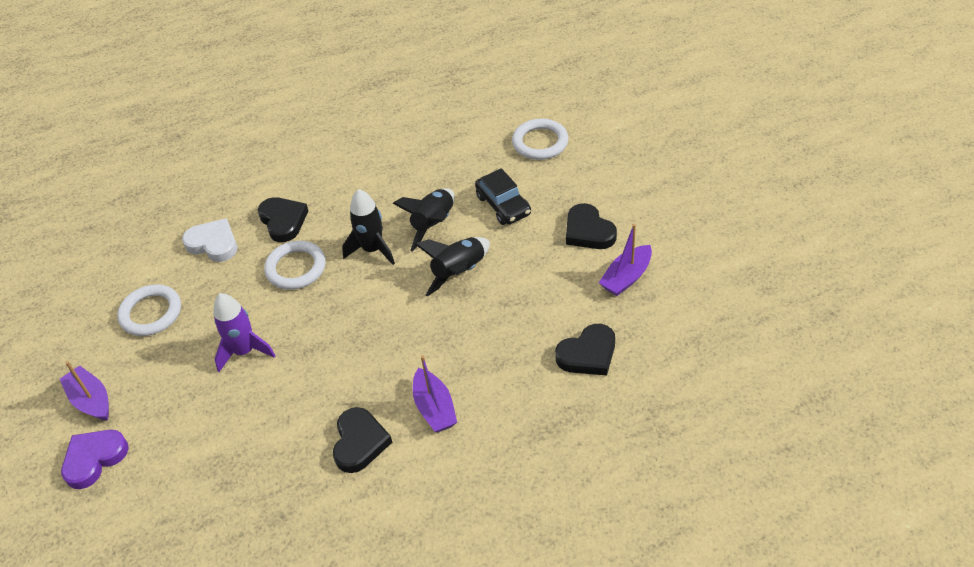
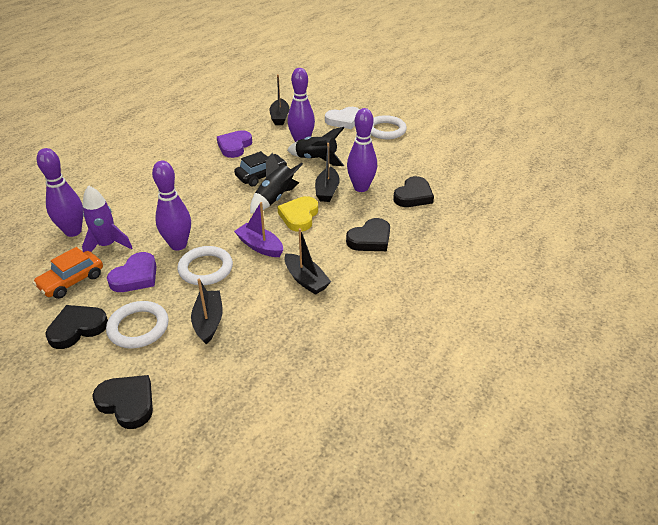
black boat: none = 0 -> [191,279,223,344] [269,74,290,125] [284,228,331,295] [315,143,340,202] = 4
black rocket: [342,189,395,265] [392,188,454,252] [415,237,490,297] = 3 -> [250,153,303,214] [287,127,344,166] = 2
orange car: none = 0 -> [33,247,103,299] = 1
purple boat: [60,361,109,421] [413,356,457,432] [599,224,652,296] = 3 -> [234,202,283,257] = 1
purple bowling pin: none = 0 -> [37,148,83,237] [152,161,191,251] [287,68,315,142] [347,108,377,192] = 4
purple heart: [61,430,129,489] = 1 -> [107,252,157,292] [217,130,252,158] = 2
yellow heart: none = 0 -> [277,196,318,232] = 1

